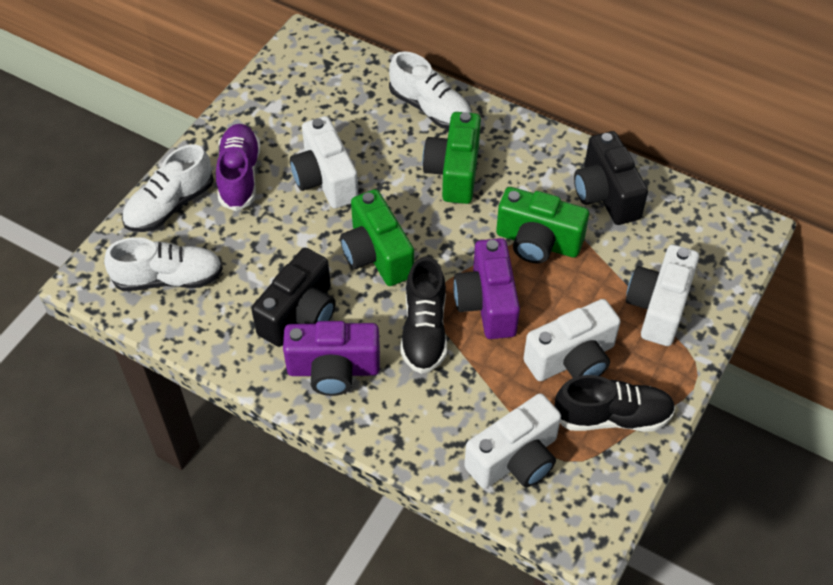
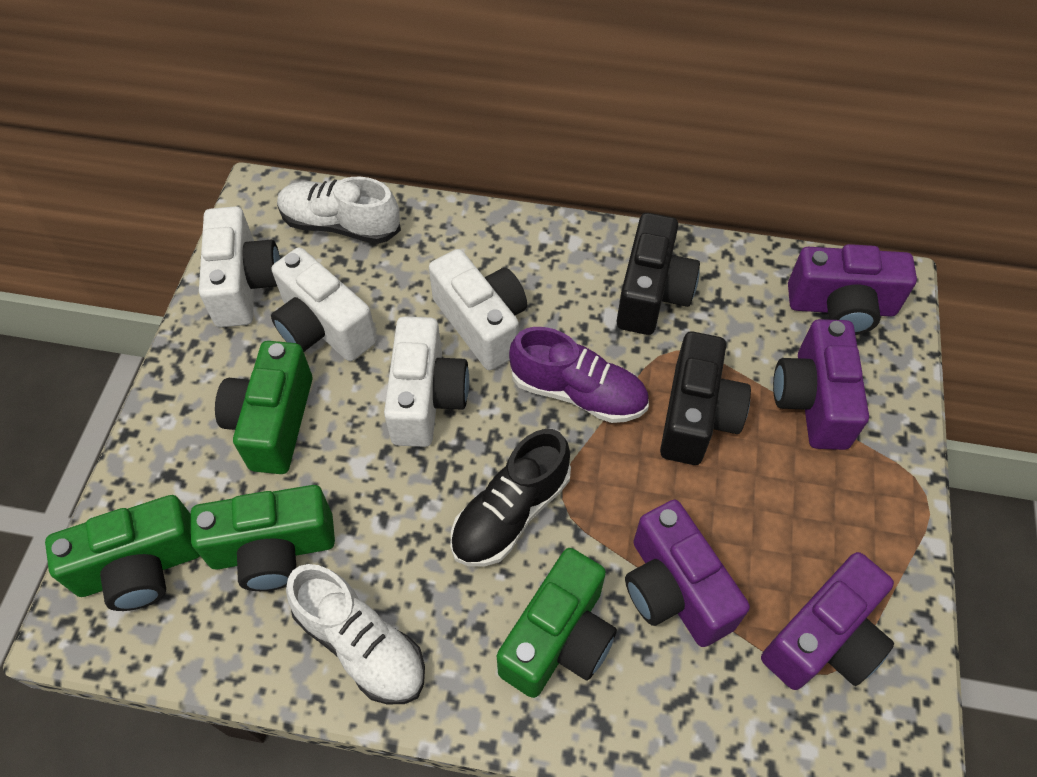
black shoe: [400,257,447,374] [555,375,676,432] = 2 -> [450,429,571,566] = 1
green camera: [340,189,414,286] [422,112,481,204] [496,187,589,263] = 3 -> [45,495,200,611] [191,485,335,591] [215,341,312,474] [497,548,617,698] = 4
purple camera: [283,321,380,396] [453,238,520,339] = 2 -> [625,500,750,647] [761,552,894,690] [773,319,869,450] [788,244,917,335] = 4
white shoe: [104,237,223,291] [122,144,214,232] [389,51,472,129] = 3 -> [277,176,401,244] [286,564,425,705] = 2

